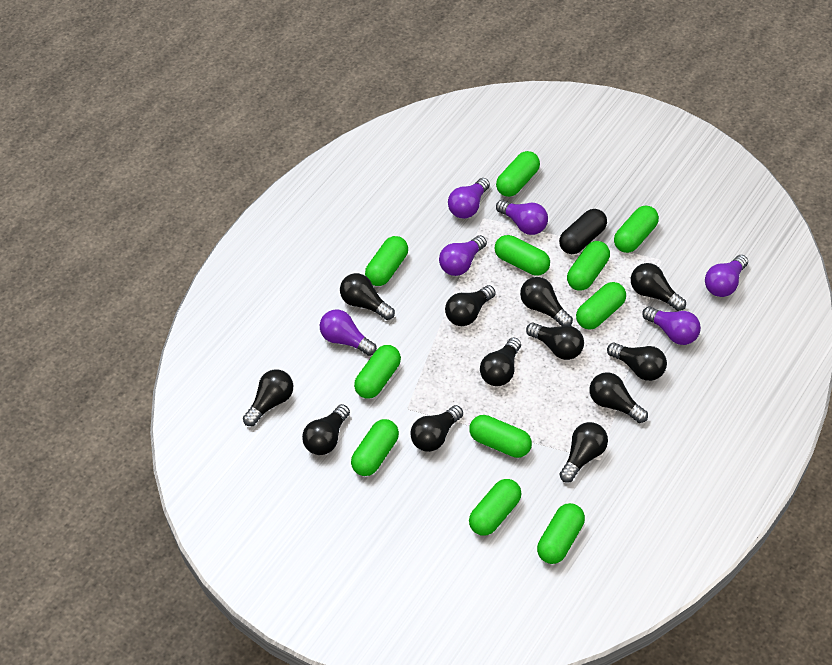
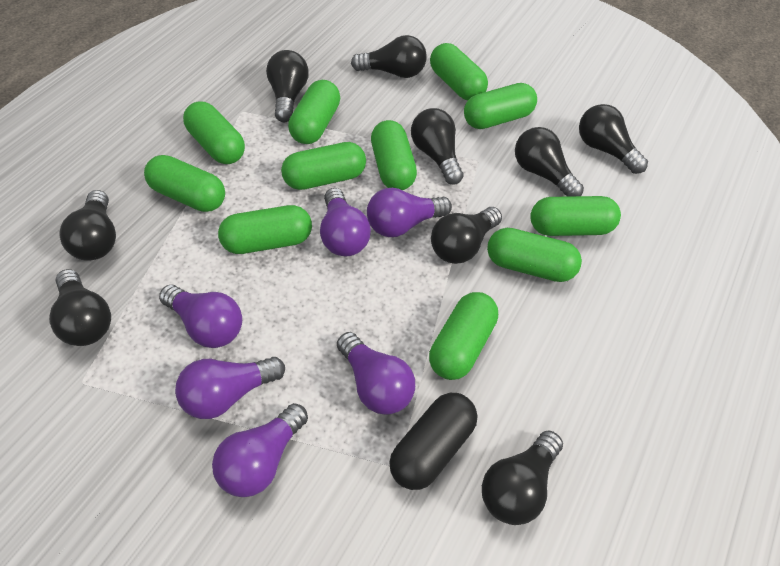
black light bulb: [243,369,293,426] [302,404,350,455] [340,273,395,320] [410,405,463,452] [445,285,495,326] [480,337,521,386] [520,277,573,326] [526,323,584,360] [559,422,608,483] [589,372,648,423] [607,343,667,381] [631,263,686,311] = 12 -> [49,269,111,346] [59,190,116,261] [266,50,309,122] [351,35,427,78] [411,108,463,185] [431,207,502,264] [482,430,563,525] [515,127,584,197] [579,104,648,174] = 9

